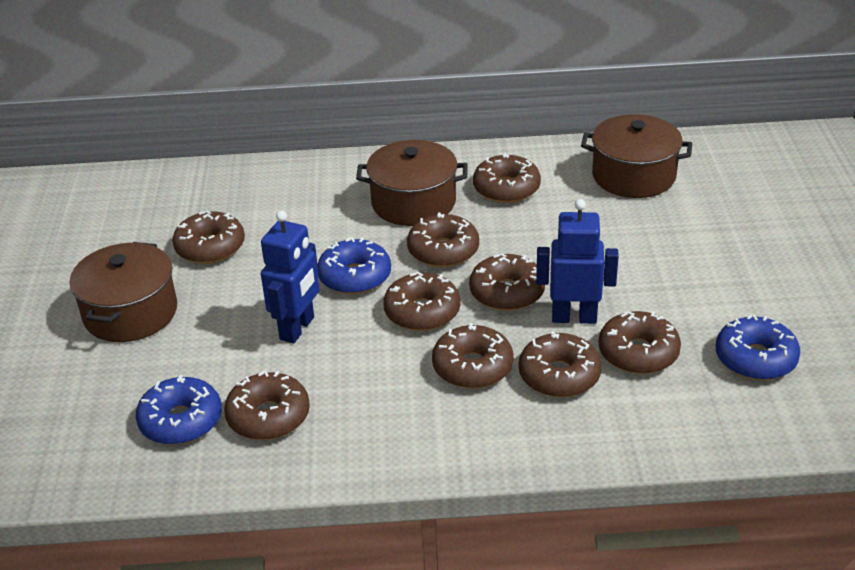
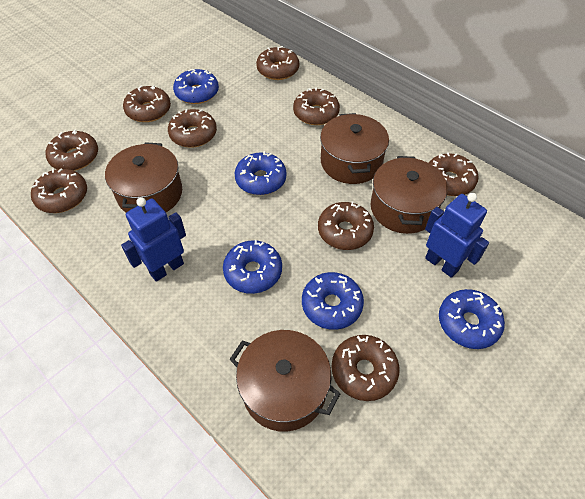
blue donut: [136,375,222,445] [317,237,391,294] [715,315,800,380] = 3 -> [173,69,219,104] [223,240,282,294] [235,151,287,195] [302,272,364,330] [439,289,505,349] = 5
brown pot: [69,242,177,342] [356,140,467,226] [581,114,692,198] = 3 -> [105,142,182,213] [229,330,341,432] [320,113,389,184] [370,156,448,234] = 4

